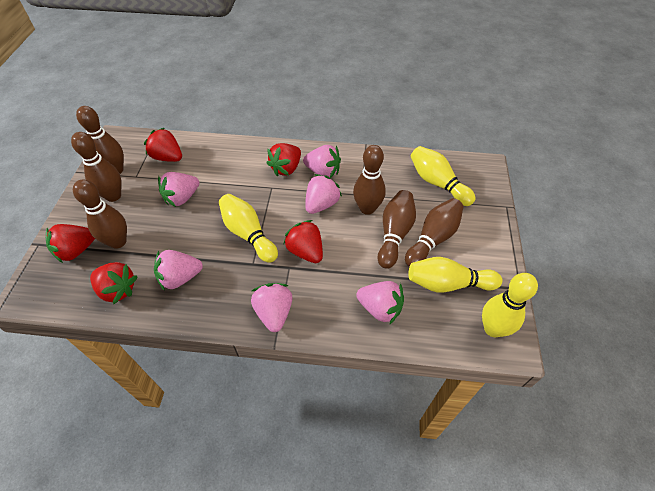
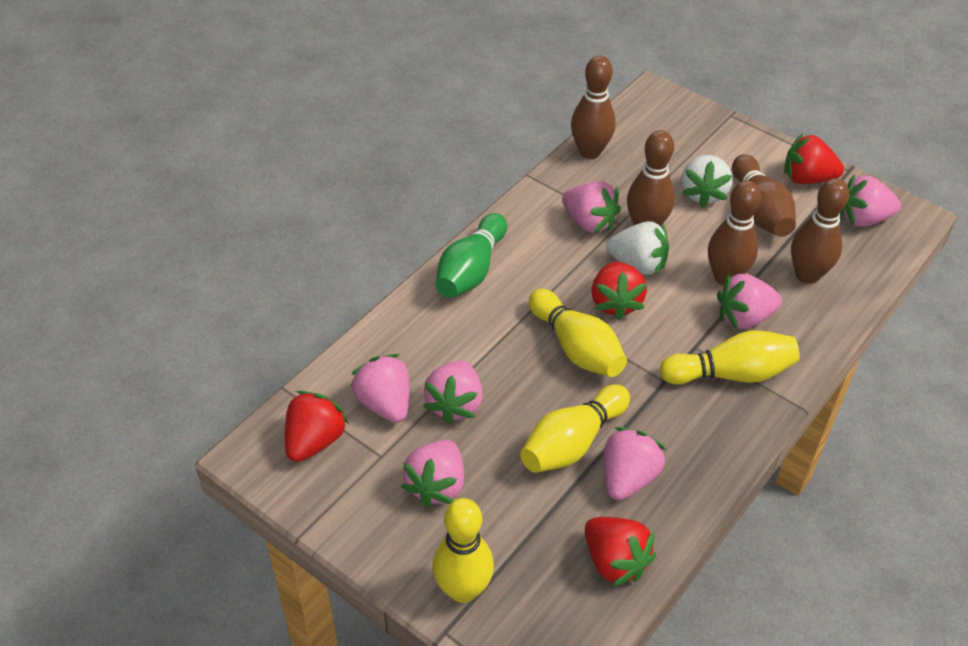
brown bowling pin: [71,132,122,202] [73,179,127,249] [76,106,124,174] [353,145,386,215] [377,190,416,269] [405,198,463,267] = 6 -> [571,55,615,159] [627,130,675,226] [708,180,762,285] [732,154,796,237] [791,178,849,284] = 5
green bowling pin: none = 0 -> [435,213,507,298] = 1
pink strawberry: [154,250,203,291] [158,172,199,207] [251,283,293,332] [303,145,341,178] [305,174,342,214] [356,281,404,325] = 6 -> [350,354,410,423] [401,440,464,507] [424,361,483,424] [562,181,621,233] [604,427,666,501] [717,274,782,329] [840,175,901,227] = 7
red strawberry: [46,224,95,263] [90,262,138,305] [144,128,182,162] [267,143,301,176] [284,220,323,263] = 5 -> [285,391,349,462] [585,517,656,587] [591,262,647,320] [784,133,844,184] = 4
white strawberry: none = 0 -> [606,221,669,275] [681,155,732,208] = 2

